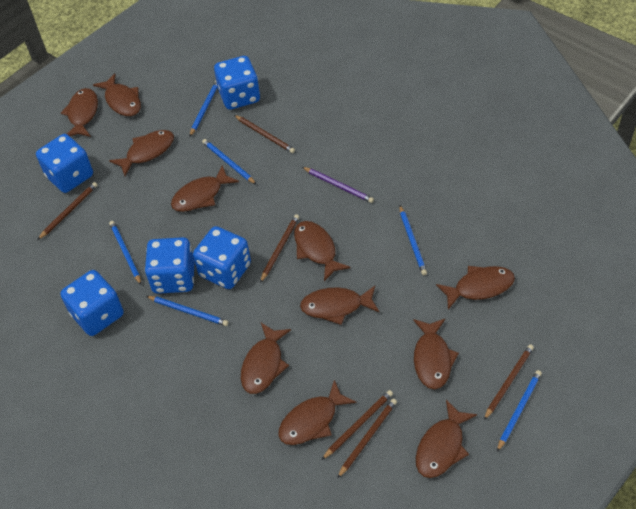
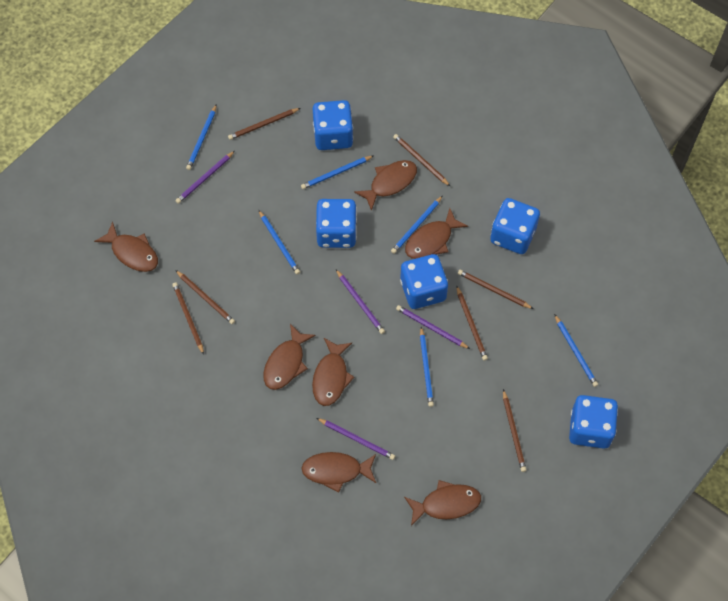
brown fish: [61,88,98,137] [93,73,141,116] [109,130,174,176] [171,165,239,212] [241,323,291,394] [278,380,356,445] [294,221,351,281] [300,286,379,325] [413,319,459,389] [416,400,477,478] [436,266,515,310] = 11 -> [94,222,158,272] [263,324,316,390] [301,452,376,493] [312,338,355,406] [354,160,417,211] [404,480,481,526] [405,208,468,259] = 7
brown pencil: [38,182,98,240] [234,115,295,153] [260,214,299,283] [322,390,393,460] [337,398,397,478] [484,344,534,420] = 6 -> [172,282,204,355] [175,270,235,324] [228,108,300,140] [393,134,450,186] [456,286,488,360] [458,270,533,309] [503,389,526,472] = 7
purple pencil: [302,167,374,203] = 1 -> [175,151,235,204] [317,418,395,460] [336,270,385,334] [396,305,470,349] = 4

